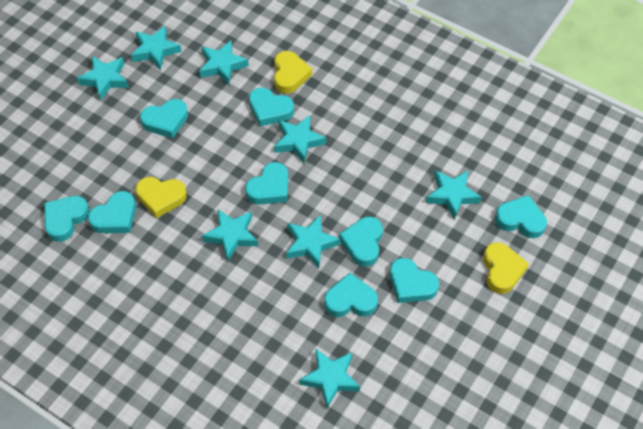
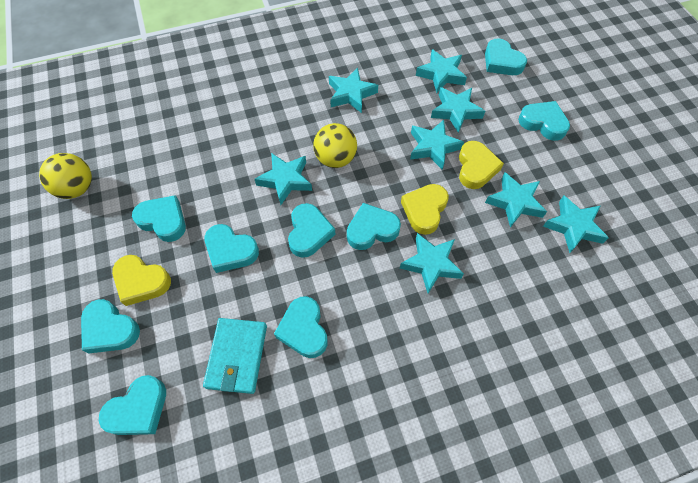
turquoise wallet: none = 0 -> [203,318,267,394] = 1
yellow ball: none = 0 -> [39,153,92,199] [313,123,357,168] = 2

